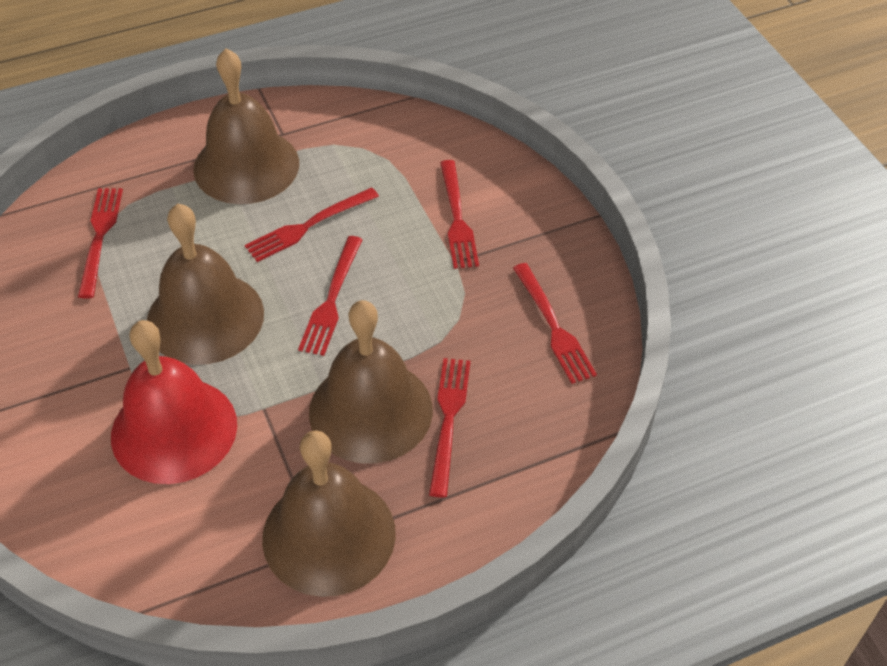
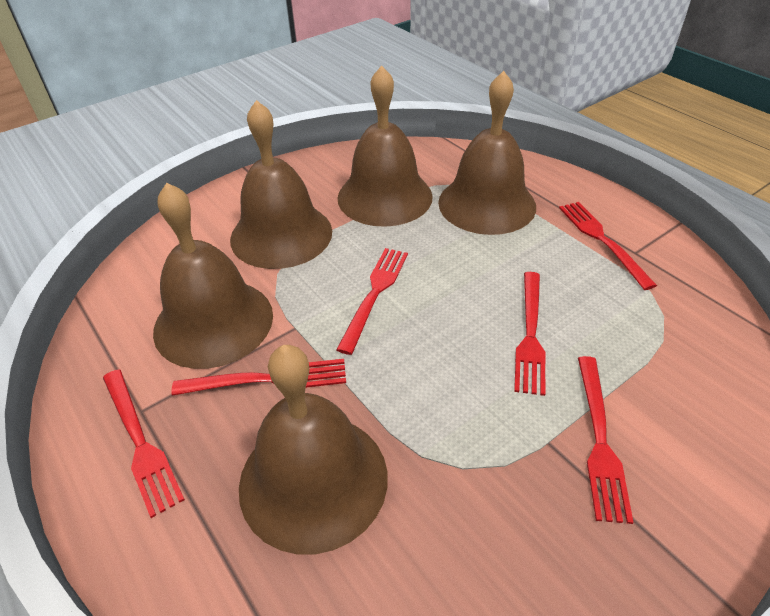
brown bell: [147,203,264,365] [193,49,299,204] [262,430,396,597] [309,300,433,464] = 4 -> [153,183,273,369] [230,100,332,269] [239,345,388,555] [338,66,433,227] [438,71,536,235] = 5
red bell: [111,320,237,484] = 1 -> none = 0

